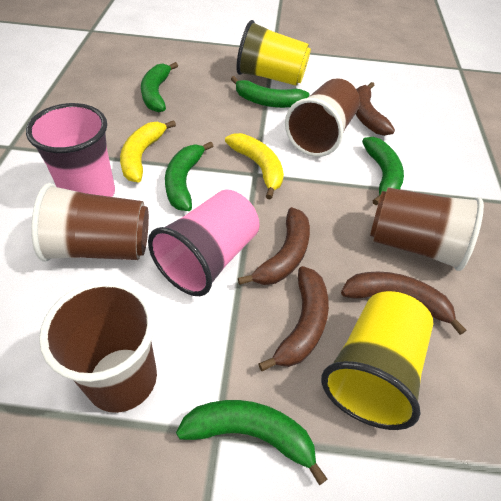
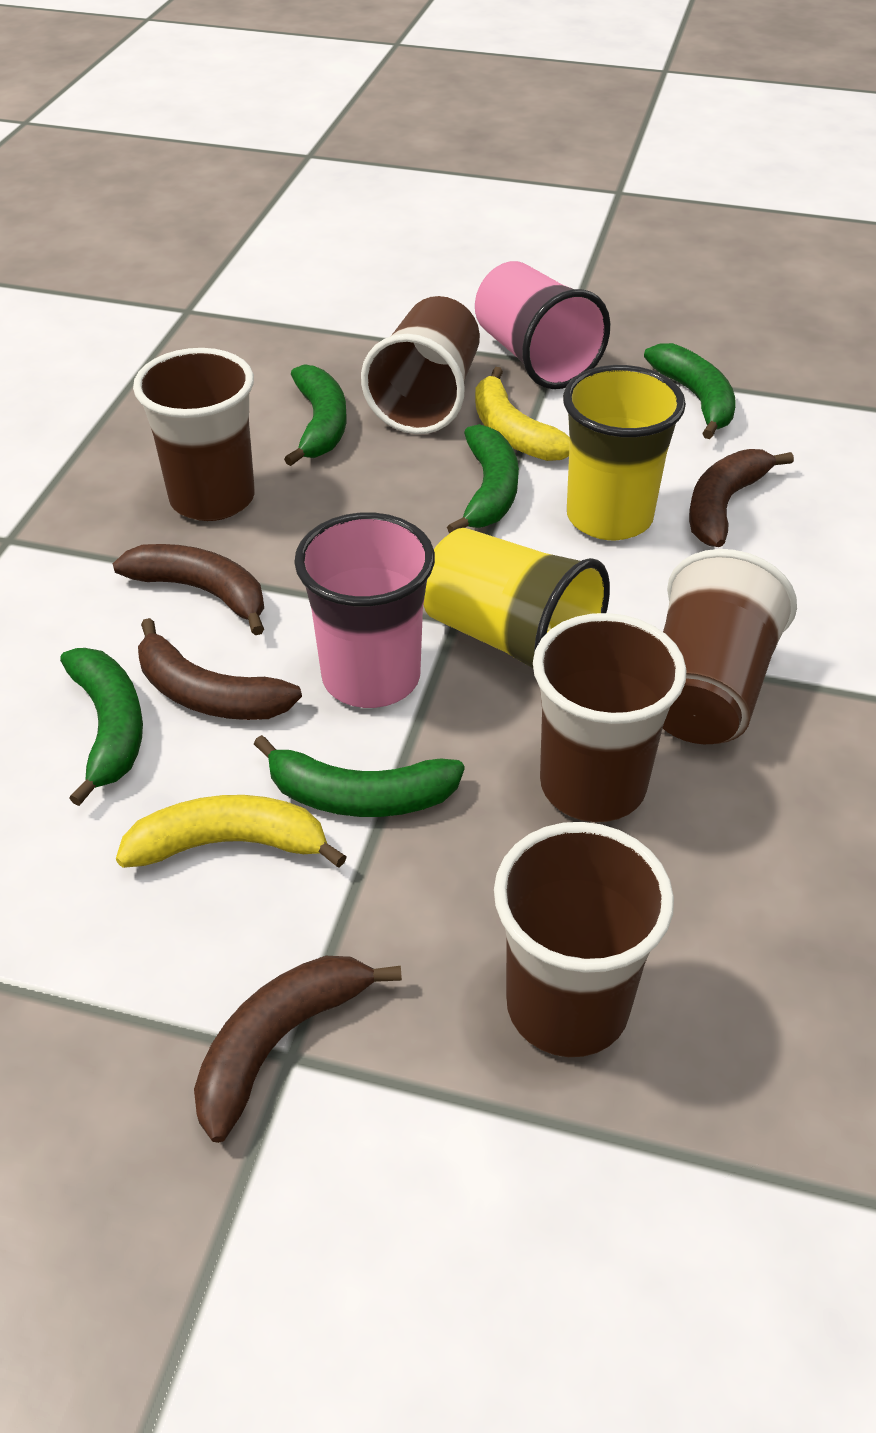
brown cup: [31,183,149,262] [39,280,157,413] [285,78,360,157] [370,187,484,271] = 4 -> [133,348,255,521] [361,296,480,434] [494,822,674,1057] [533,613,686,822] [663,549,797,744] = 5

